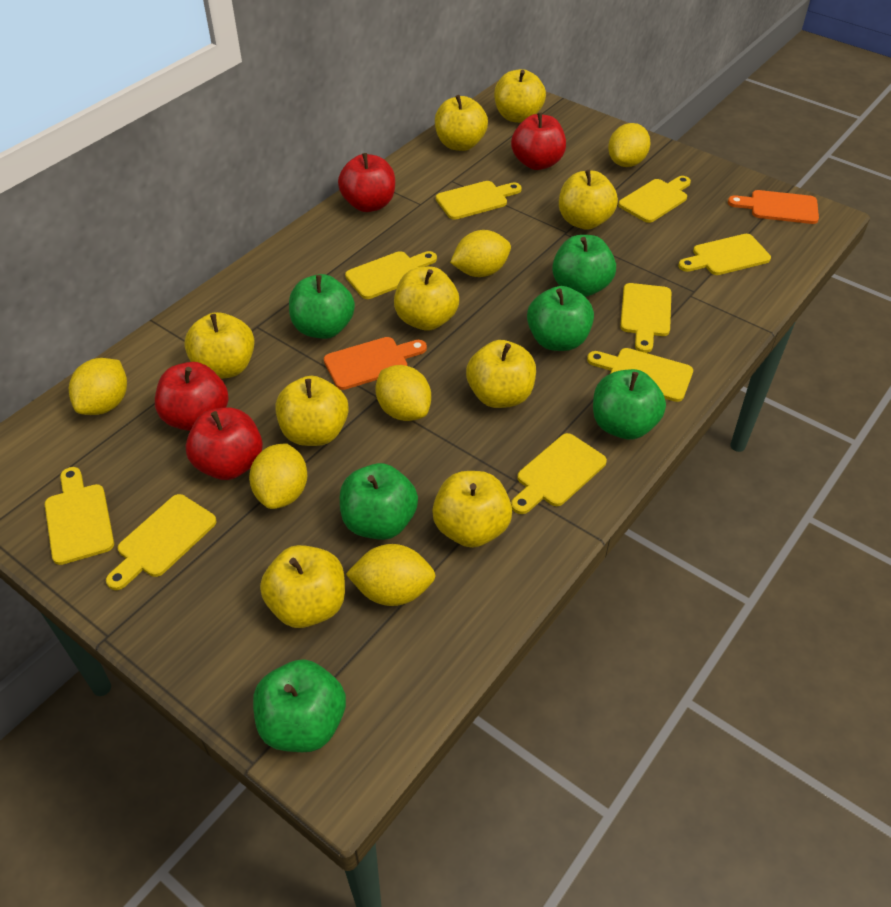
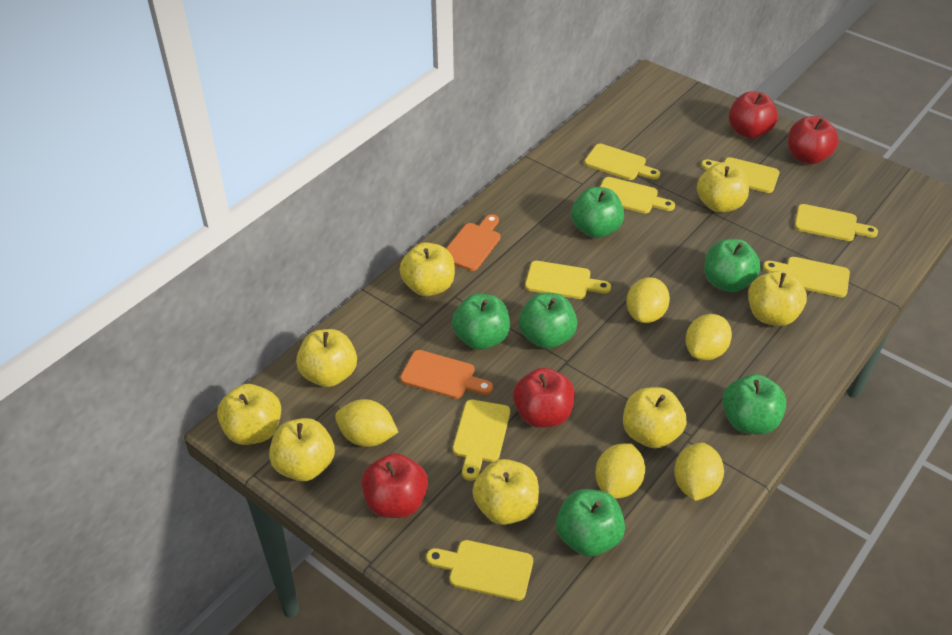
yellow apple: [184,312,255,379] [260,545,345,628] [275,376,349,446] [394,266,459,331] [432,471,512,548] [435,95,488,151] [466,340,536,408] [494,69,546,123] [559,170,618,230] = 9 -> [217,384,281,445] [269,418,335,481] [296,329,357,387] [399,242,455,296] [472,459,539,525] [623,387,687,448] [697,162,749,213] [748,271,807,326] = 8
yellow cutting board: [45,467,114,565] [106,494,217,590] [345,251,437,299] [436,181,522,220] [511,433,607,514] [587,348,693,402] [618,176,691,223] [620,283,671,353] [678,234,771,275] = 9 -> [426,540,533,601] [453,400,510,481] [525,261,611,299] [584,144,660,180] [600,177,675,214] [701,157,779,193] [763,257,850,297] [794,204,878,241] = 8
yellow lemon: [69,358,127,415] [249,443,307,509] [346,544,436,606] [375,365,431,421] [450,230,511,277] [608,123,650,167] = 6 -> [335,399,398,447] [595,443,645,499] [626,277,670,323] [674,443,724,501] [686,314,732,360] = 5

